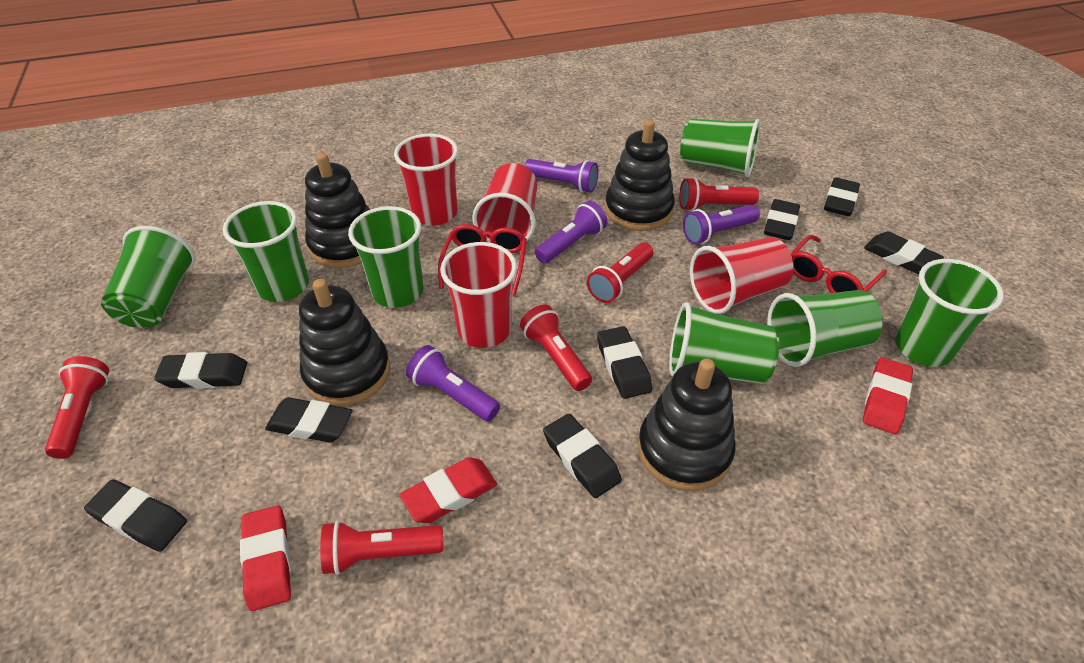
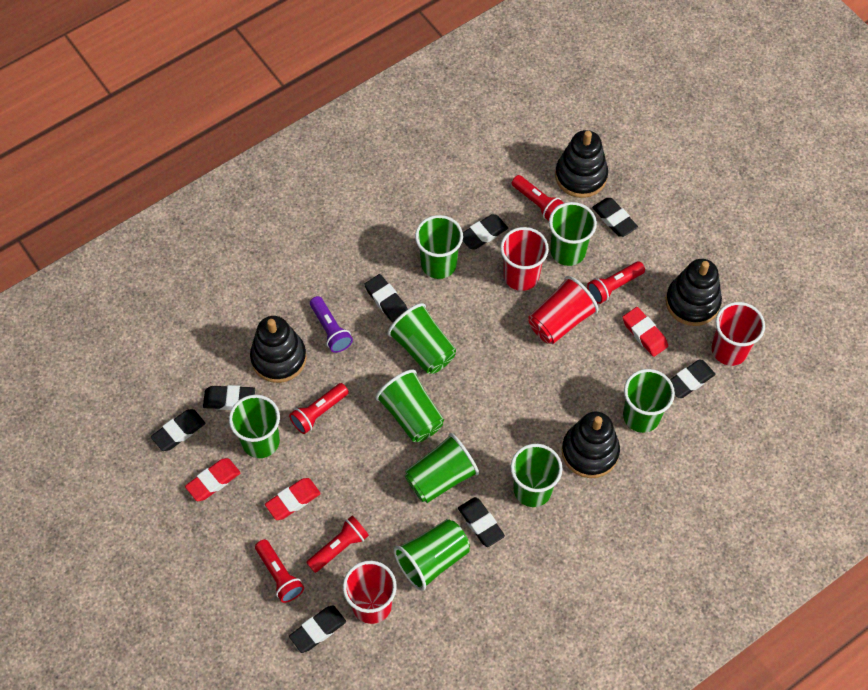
green cup: [101,226,196,328] [223,201,309,302] [348,206,423,308] [669,302,779,384] [680,119,760,177] [767,290,883,367] [895,259,1004,367] = 7 -> [229,395,280,458] [376,369,444,442] [388,303,456,374] [394,519,470,591] [405,433,479,503] [415,215,463,279] [510,444,563,507] [549,202,597,266] [623,369,675,433] = 9
purple flashlight: [406,345,500,422] [524,159,599,193] [535,201,608,263] [683,205,760,244] = 4 -> [310,296,353,353] = 1
red glasses: [438,224,527,296] [791,235,887,293] = 2 -> none = 0

